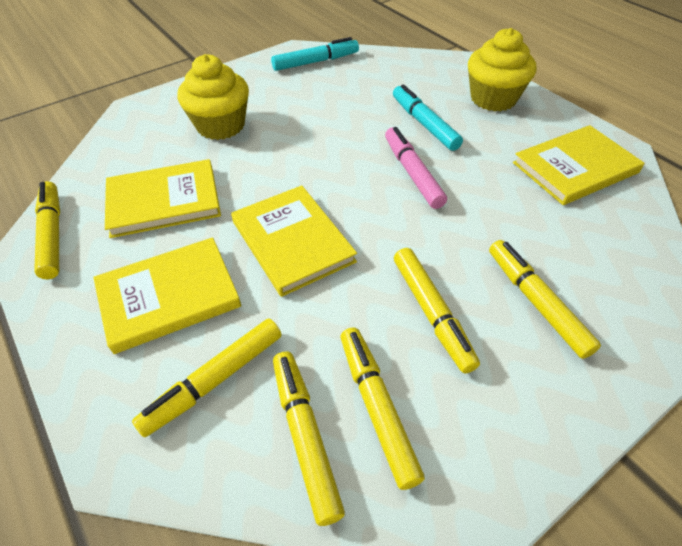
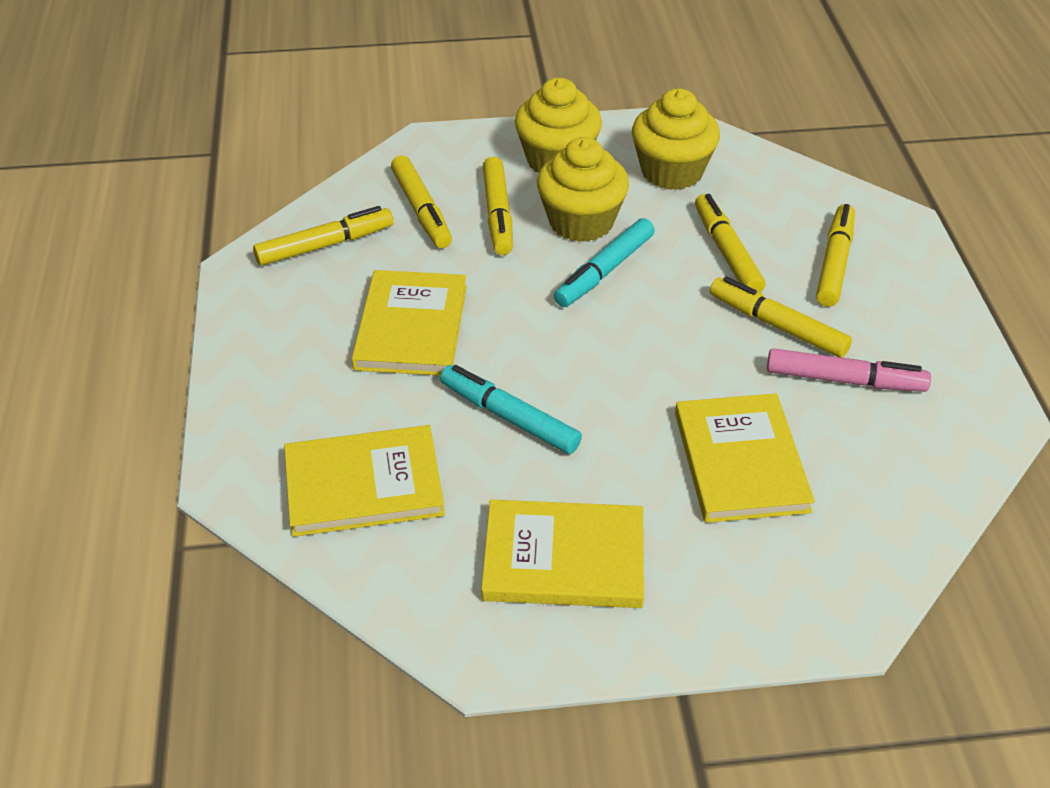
yellow cupcake: [178,54,249,140] [468,28,536,111] = 2 -> [515,78,602,173] [537,137,629,242] [632,88,720,190] = 3

